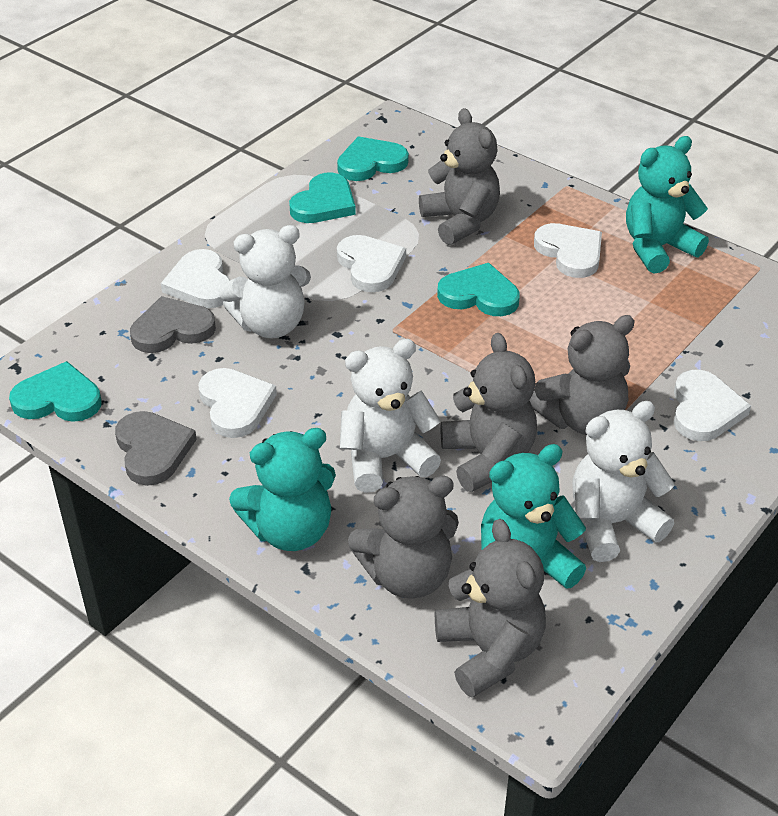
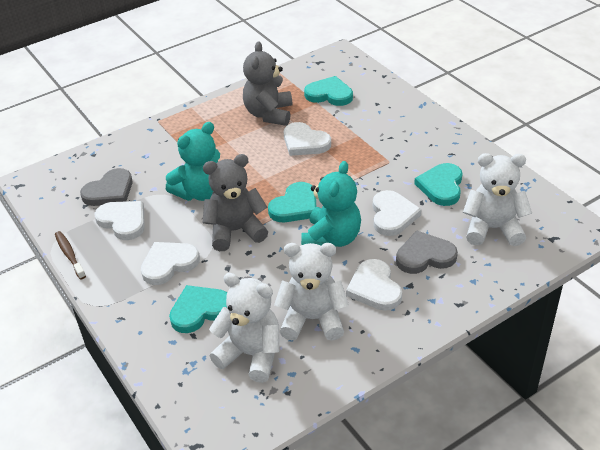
brown toothbrush: none = 0 -> [55,231,86,280] = 1
grey teddy bear: [348,476,459,599] [419,108,500,245] [435,519,546,698] [441,333,537,492] [529,315,635,435] = 5 -> [203,154,268,251] [243,41,292,126] = 2
turquoise teddy bear: [229,428,336,551] [481,444,586,589] [626,136,709,274] = 3 -> [166,122,220,201] [301,161,361,247] = 2

